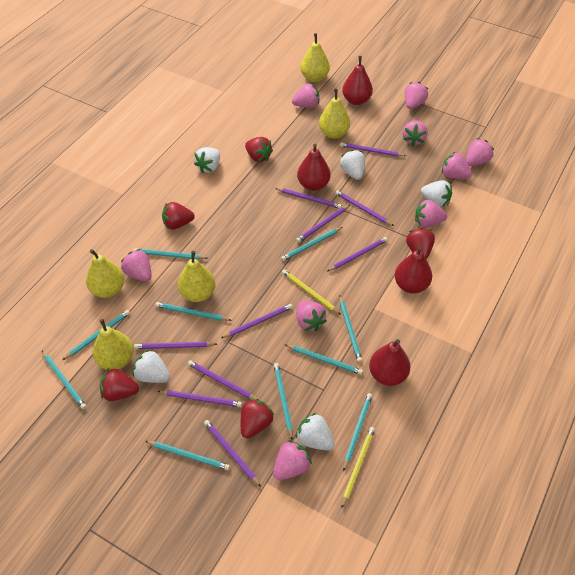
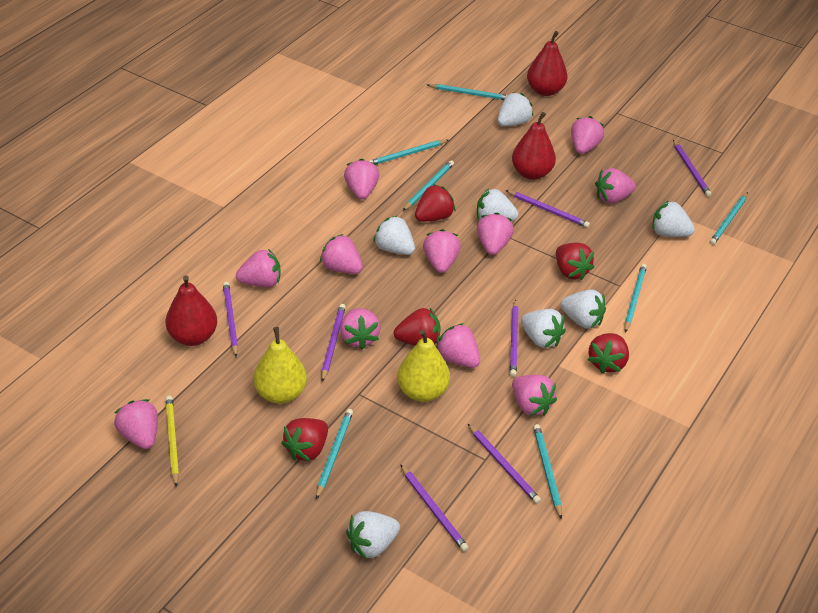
pink strawberry: [121,249,152,281] [273,440,312,480] [292,84,319,108] [297,301,327,331] [402,120,428,146] [405,82,428,109] [415,200,447,227] [442,152,472,179] [466,138,494,166] = 9 -> [114,399,158,449] [236,249,281,287] [320,234,363,274] [340,308,380,350] [344,159,379,200] [423,229,461,273] [436,323,480,368] [477,213,514,255] [512,375,557,416] [571,116,604,154] [595,168,636,203] = 11
purple pencil: [134,342,217,349] [157,390,242,407] [188,360,258,400] [204,420,261,487] [221,304,293,338] [275,188,342,209] [296,205,350,242] [327,237,388,271] [335,190,394,226] [340,142,406,157] = 10 -> [223,282,238,357] [321,304,346,382] [400,464,469,552] [468,424,541,504] [506,190,590,228] [510,299,519,377] [673,140,711,197] = 7
red pear: [297,144,331,191] [342,56,373,105] [369,339,410,386] [395,247,432,294] = 4 -> [165,275,217,346] [512,112,556,180] [527,31,568,96] = 3
turquoise pencil: [42,351,86,409] [62,310,130,360] [134,248,207,260] [145,441,230,470] [155,302,232,321] [274,363,293,441] [281,227,342,261] [285,345,363,375] [339,295,362,362] [343,393,373,472] = 10 -> [316,409,353,500] [369,140,448,165] [403,160,454,211] [428,84,508,100] [533,424,562,520] [624,264,647,333] [710,192,748,245] = 7
white strawberry: [133,349,170,383] [194,147,220,173] [296,412,335,450] [339,150,365,180] [421,180,452,207] = 5 -> [346,511,400,559] [373,216,415,255] [477,188,518,222] [497,92,533,126] [521,309,566,348] [560,289,606,329] [652,200,695,237] = 7
yellow pear: [86,249,124,298] [93,319,134,370] [178,251,216,302] [301,33,330,82] [319,89,350,139] = 5 -> [253,327,307,404] [397,329,450,402] = 2
yellow pencil: [282,270,341,315] [341,427,375,509] = 2 -> [166,396,179,487] = 1

